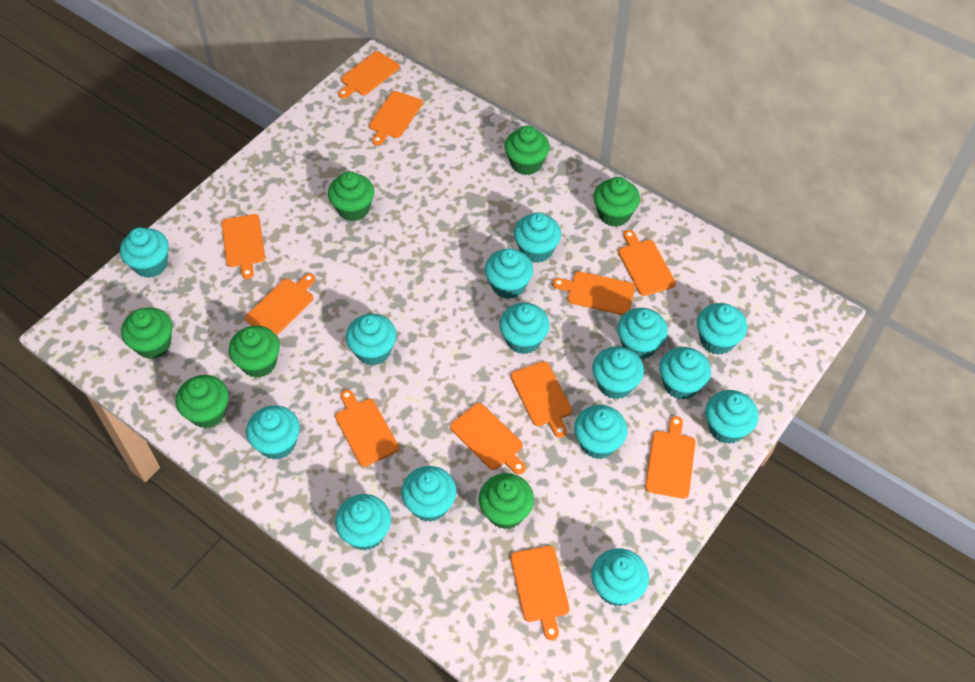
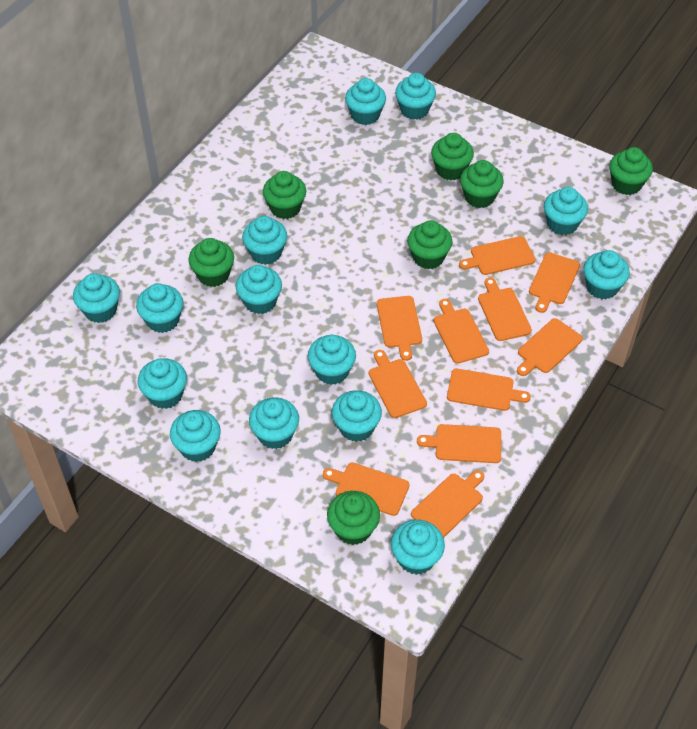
turquoise cupcake: [120,227,169,278] [246,405,300,460] [335,494,391,551] [346,314,397,365] [401,466,457,522] [485,248,533,299] [499,303,550,354] [514,212,561,263] [574,405,628,459] [591,548,649,606] [592,346,644,399] [617,308,668,359] [659,347,711,400] [697,303,747,355] [705,390,759,444] = 15 -> [73,273,120,323] [136,283,183,333] [138,358,187,409] [170,410,221,462] [236,265,282,314] [242,216,287,265] [249,397,299,449] [308,335,356,385] [332,390,382,442] [345,78,386,125] [391,520,445,575] [395,73,436,120] [544,187,588,235] [583,250,630,299] = 14

